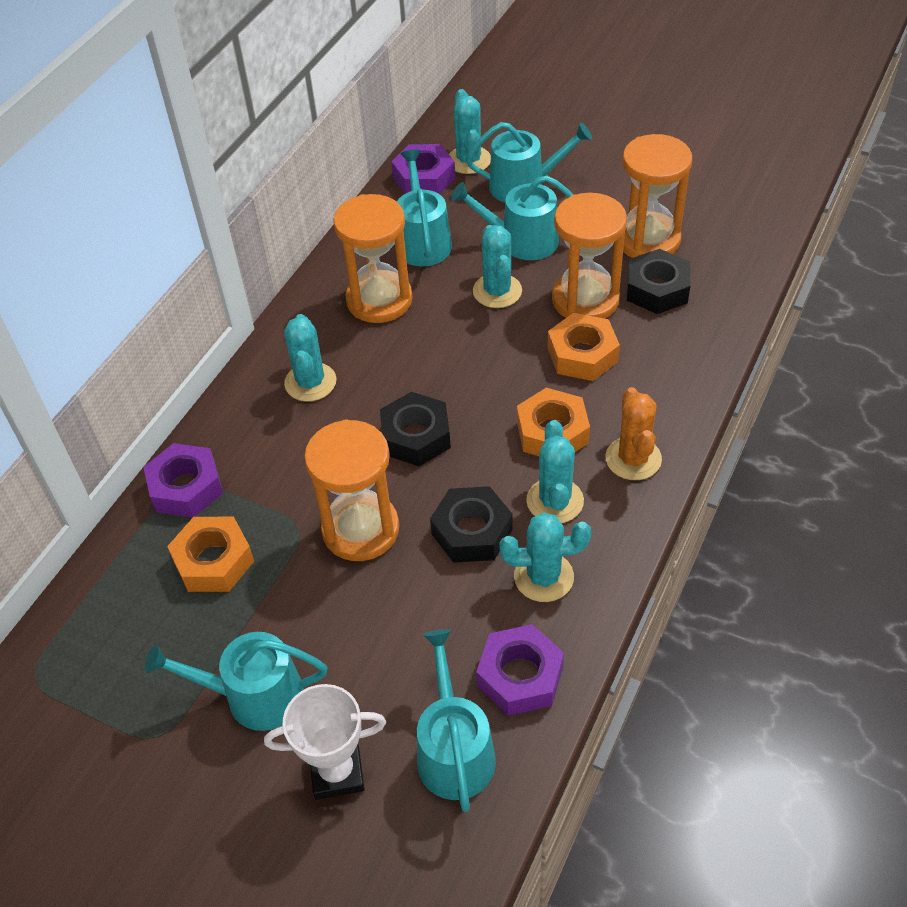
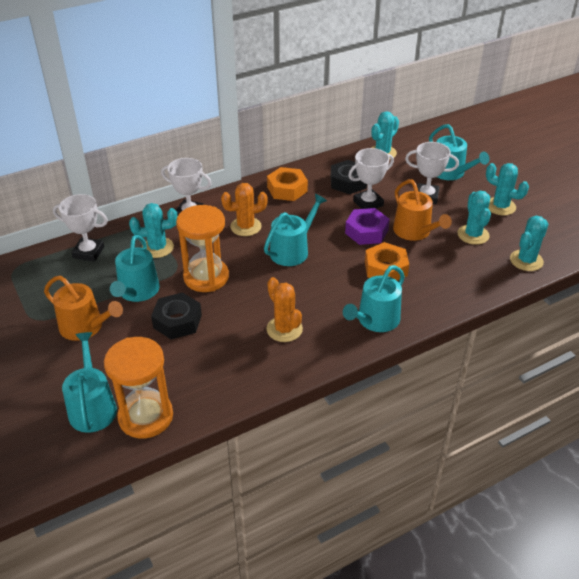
black nut: [380,392,451,467] [430,486,513,563] [627,249,690,314] = 3 -> [151,292,202,339] [331,160,367,194] = 2
orange cactus: [605,387,662,480] = 1 -> [221,183,268,236] [266,277,303,342] = 2
orange hourglass: [304,419,399,561] [333,194,413,323] [552,193,627,319] [622,134,692,258] = 4 -> [104,337,173,439] [176,205,229,292] = 2
orange nut: [167,517,254,592] [517,388,590,456] [548,313,620,381] = 3 -> [267,167,308,201] [365,242,409,281] = 2
orange watering can: none = 0 -> [44,276,123,341] [393,180,452,241] = 2
purple nut: [143,443,223,518] [391,144,455,194] [476,624,564,716] = 3 -> [345,208,390,245] = 1
white trophy: [264,684,386,800] = 1 -> [53,194,108,262] [161,158,212,216] [348,148,394,209] [405,142,459,204] = 4

